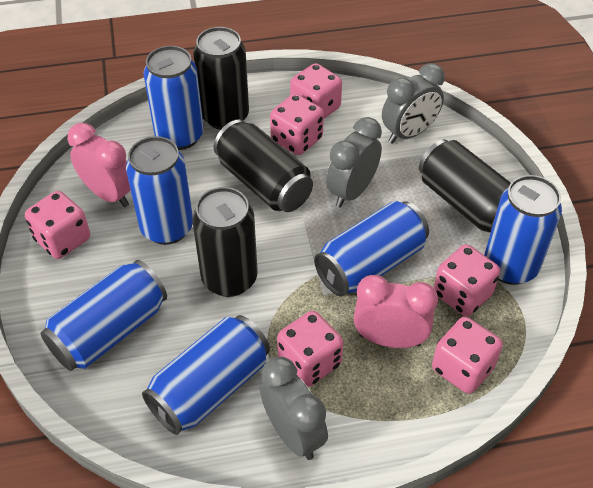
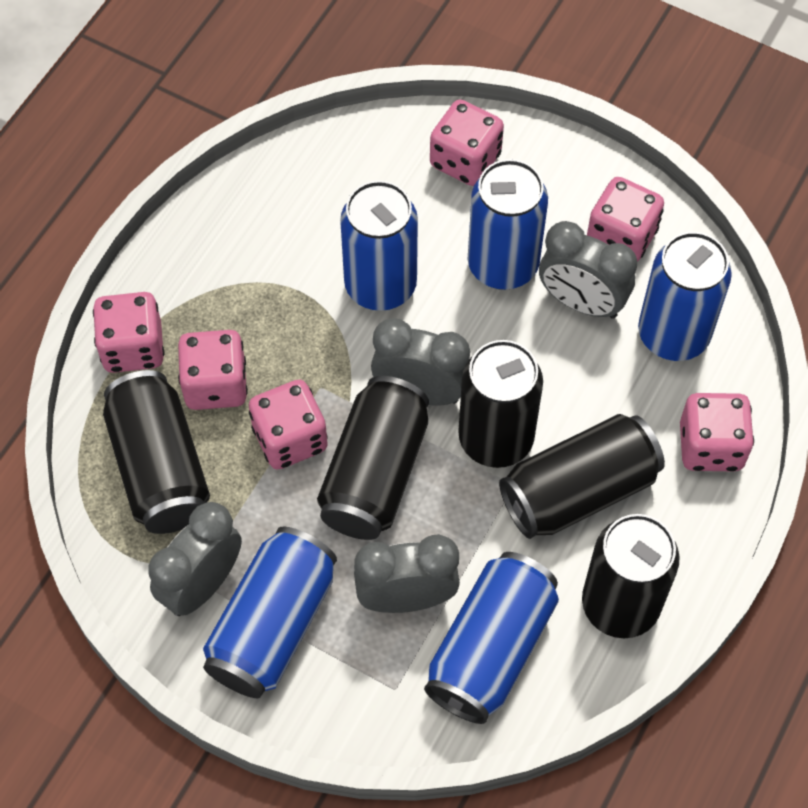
black can: [192,187,258,297] [193,27,249,130] [214,119,313,212] [419,139,511,233] = 4 -> [103,370,210,534] [317,376,429,540] [458,340,543,468] [499,414,665,539] [582,514,680,638] = 5
blue can: [41,260,167,371] [126,136,193,245] [142,315,270,435] [143,46,204,150] [314,201,429,297] [484,175,562,285] = 6 -> [203,527,337,698] [340,180,418,311] [424,552,559,724] [468,159,548,290] [638,232,732,361] = 5
grey clock: [260,357,328,460] [326,117,382,208] [382,63,445,144] = 3 -> [149,502,242,616] [354,534,460,613] [371,318,470,405] [539,221,637,319] = 4
pink clock: [68,123,131,207] [354,275,438,348] = 2 -> none = 0

